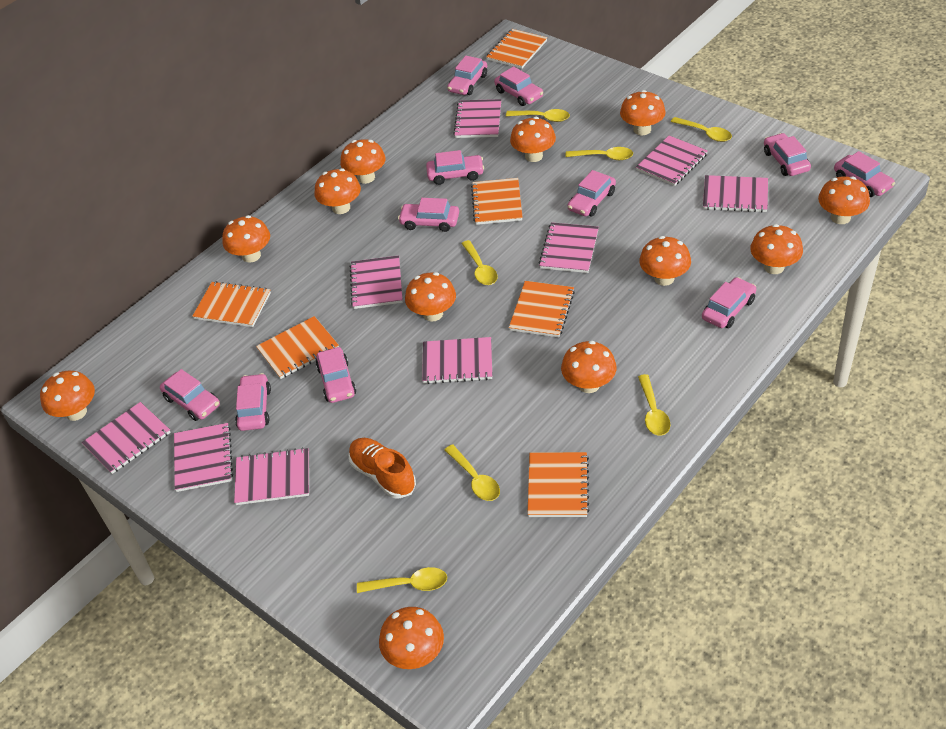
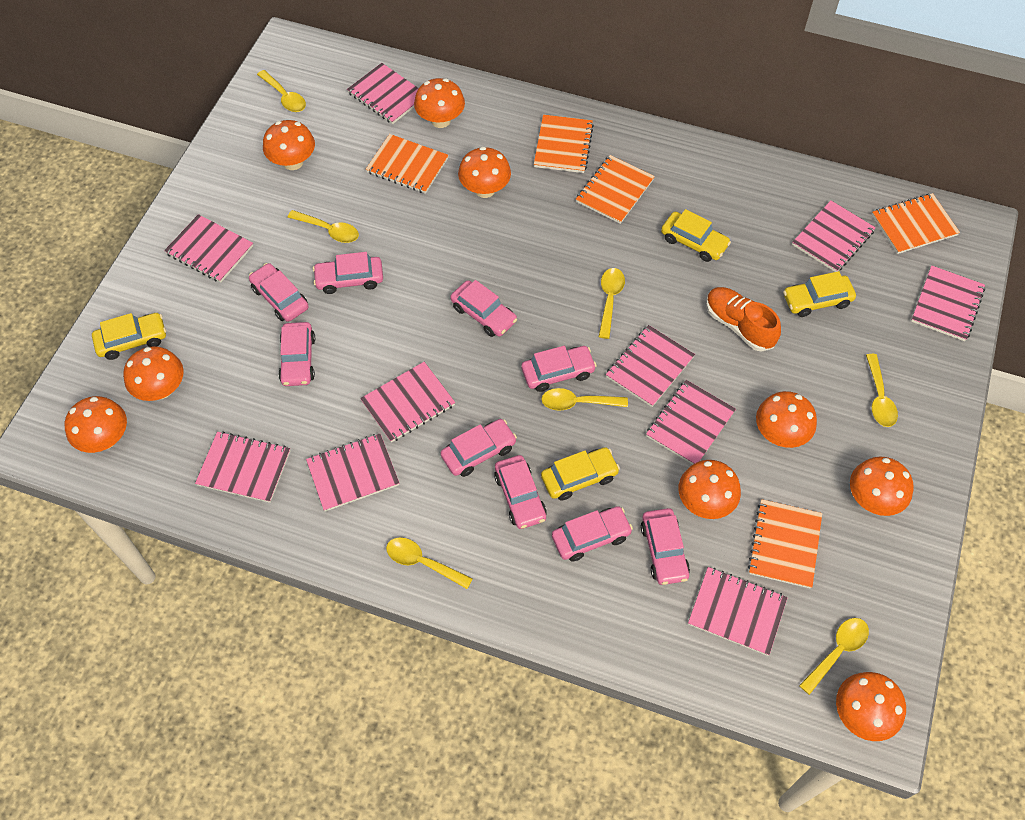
orange mushroom: [40,371,95,421] [222,215,270,263] [315,169,361,214] [340,139,386,184] [379,607,444,669] [405,272,456,322] [510,117,556,162] [561,341,617,393] [620,90,666,135] [639,236,691,286] [750,224,803,274] [818,176,870,224] = 12 -> [65,396,127,453] [123,346,184,401] [263,120,315,170] [414,78,465,128] [458,147,511,198] [679,460,741,519] [756,391,817,448] [836,672,906,741] [850,457,914,516] = 9
orange notebook: [192,281,271,327] [256,316,339,379] [471,178,523,225] [486,29,547,69] [509,281,575,337] [527,452,589,517] = 6 -> [366,134,449,194] [534,115,594,173] [576,155,655,224] [748,499,822,589] [872,193,960,254] = 5
pink car: [160,369,220,421] [235,373,271,431] [316,347,356,403] [398,198,459,232] [426,150,484,185] [447,56,487,95] [494,66,543,106] [567,170,616,216] [702,277,756,328] [764,133,811,176] [834,151,895,197] = 11 -> [249,263,308,322] [278,322,315,386] [313,252,383,294] [441,419,517,477] [450,280,517,337] [494,455,547,529] [521,346,597,392] [552,506,633,562] [641,508,690,585] = 9
pink notebook: [81,402,171,474] [174,423,233,492] [234,447,309,505] [350,255,403,309] [422,337,492,384] [453,99,501,138] [539,222,599,273] [636,135,708,186] [703,175,768,212] = 9 -> [164,214,253,283] [195,431,290,503] [306,434,399,511] [347,63,419,124] [360,362,455,443] [606,325,695,407] [646,380,736,465] [688,567,788,656] [792,201,876,272] [911,265,985,341] = 10
yellow car: none = 0 -> [92,313,166,360] [541,447,620,501] [661,209,731,262] [783,271,856,317] = 4

